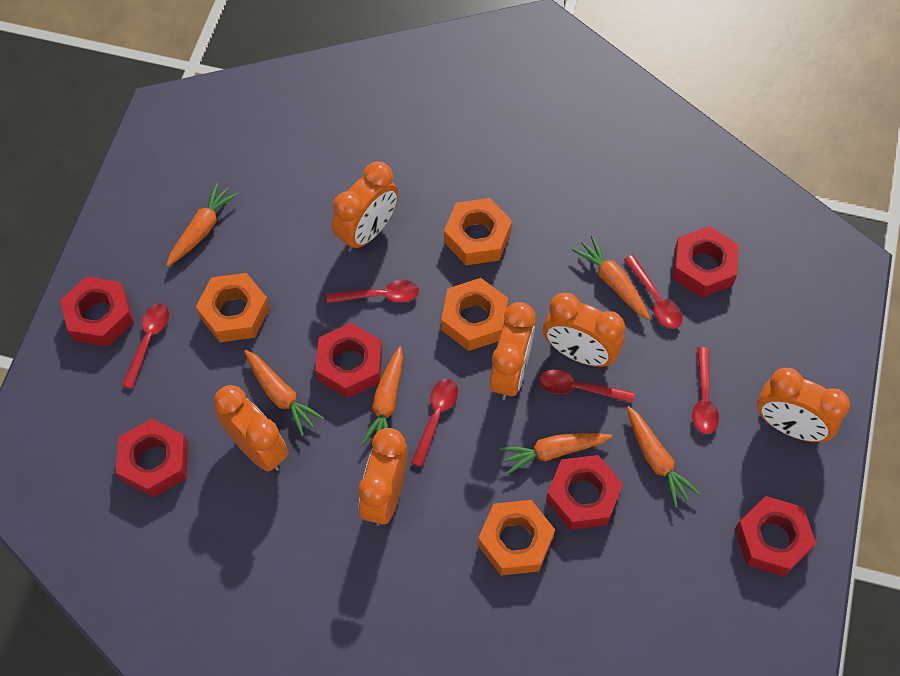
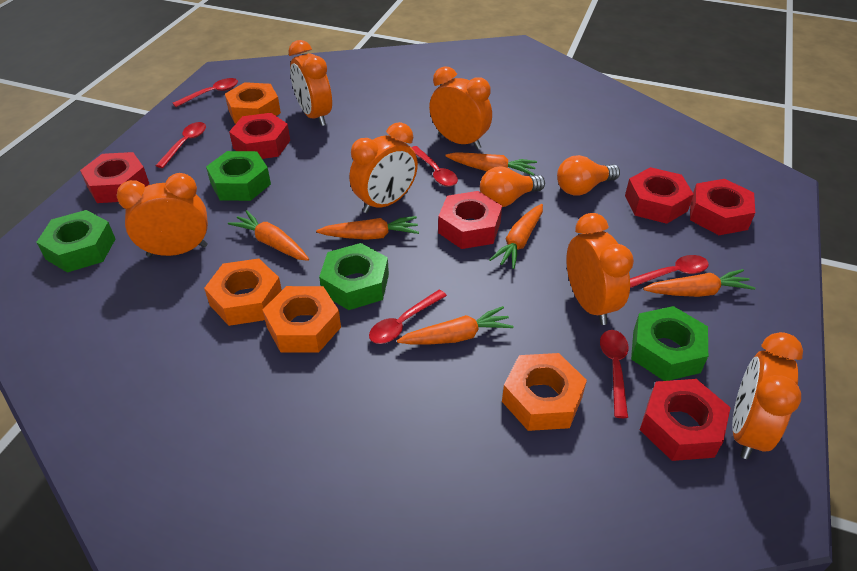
green nut: none = 0 -> [36,210,115,273] [206,151,271,201] [319,243,389,310] [631,306,708,381] = 4
orange light bulb: none = 0 -> [480,167,545,207] [557,155,620,196] = 2

